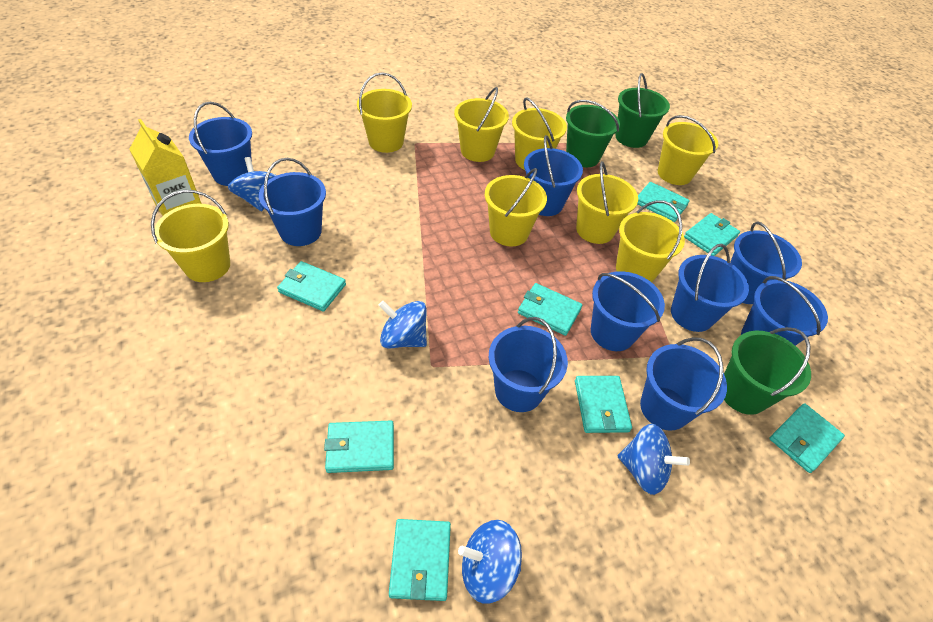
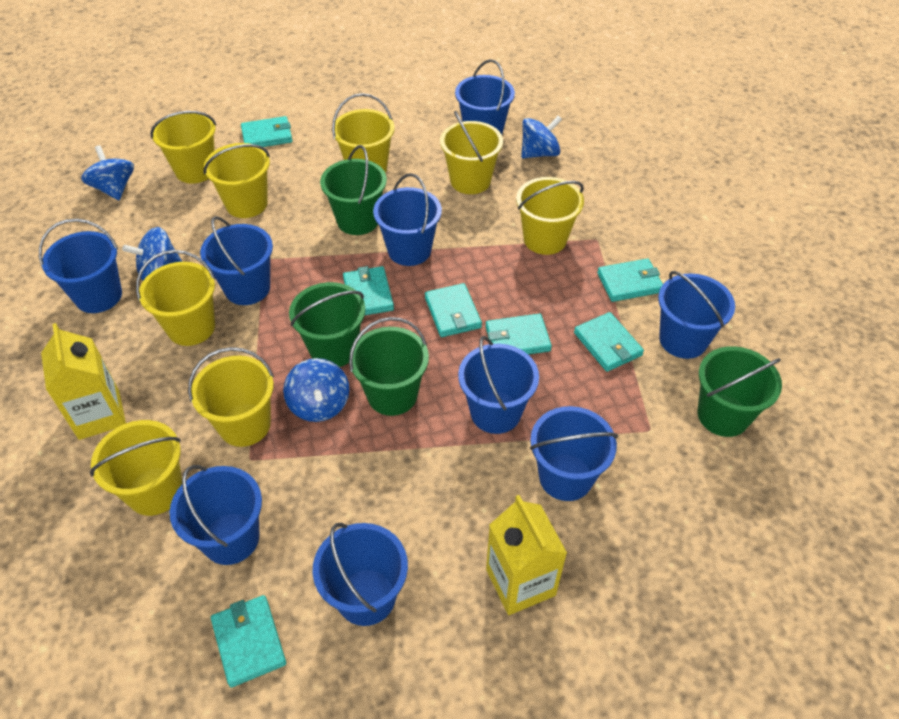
green bucket: [566,100,620,167] [615,73,670,148] [724,327,811,415] = 3 -> [289,282,365,367] [320,145,387,235] [349,317,429,416] [698,346,782,437] = 4
turquoise wallet: [277,261,346,312] [324,421,394,473] [389,519,451,601] [518,283,582,336] [575,376,632,433] [637,182,690,222] [684,213,740,256] [769,403,845,473] = 8 -> [211,595,286,687] [241,116,292,147] [343,266,394,315] [425,283,482,337] [485,313,552,355] [574,312,644,372] [597,258,663,302] = 7
yellow carton: [129,119,202,216] = 1 -> [41,323,126,440] [486,495,567,615] = 2

